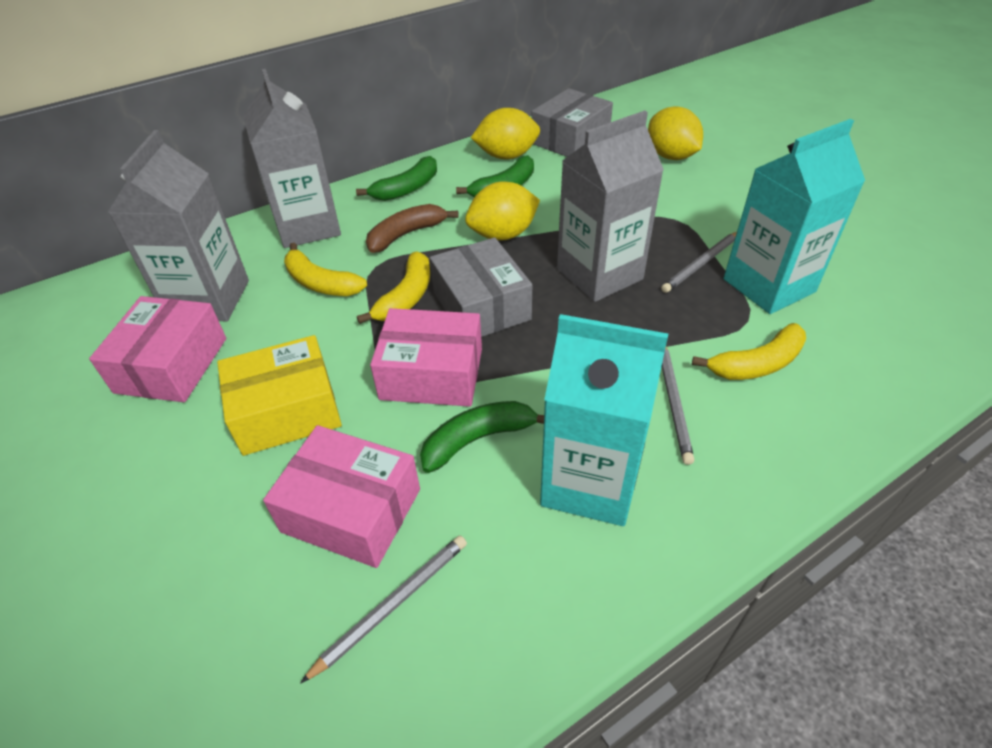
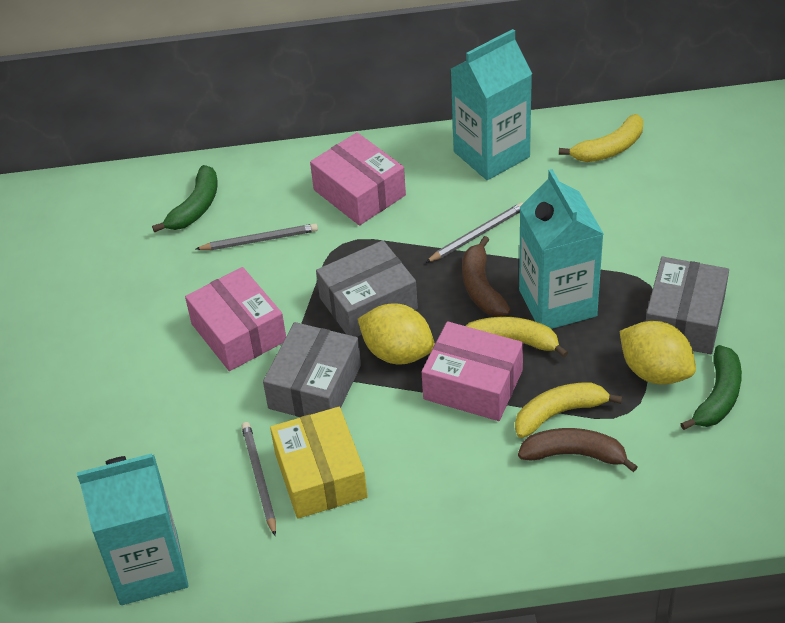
brown banana: [366,204,458,253] = 1 -> [462,236,511,317] [518,428,638,472] = 2
green banana: [356,156,437,201] [420,401,544,473] [456,155,534,197] = 3 -> [152,165,217,233] [681,345,742,430] = 2
grey box: [430,238,532,337] [532,88,613,157] = 2 -> [263,322,361,417] [316,240,418,337] [646,257,729,354] = 3
grey carton: [108,130,249,321] [243,69,341,248] [557,110,664,302] = 3 -> none = 0
turquoise carton: [540,314,668,526] [723,119,865,314] = 2 -> [77,453,188,605] [451,29,532,180] [519,169,604,329] = 3
yellow lemon: [465,181,540,241] [471,108,540,160] [648,106,703,160] = 3 -> [358,303,435,364] [620,321,696,385] = 2

